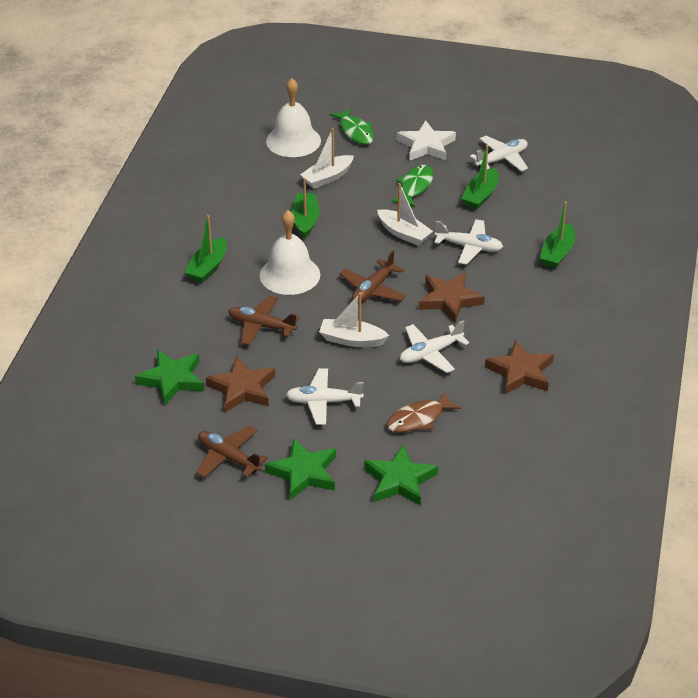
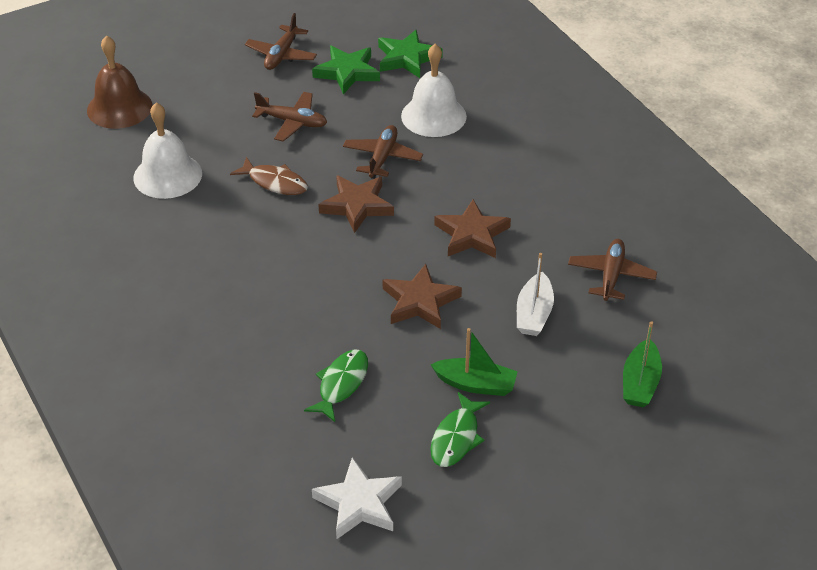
brown bell: none = 0 -> [87,35,152,129] = 1
brown plane: [196,425,268,478] [228,296,299,345] [339,251,406,304] = 3 -> [245,13,317,70] [252,92,327,141] [343,125,423,179] [568,239,657,301] = 4
green boat: [185,215,227,283] [292,178,319,239] [461,145,499,210] [540,201,575,269] = 4 -> [430,328,518,396] [623,321,662,407] = 2
green star: [135,350,204,406] [265,438,336,500] [364,445,438,506] = 3 -> [312,46,380,94] [378,30,443,78] = 2
white boat: [300,128,354,189] [319,293,389,347] [377,183,433,246] = 3 -> [517,253,554,336] = 1
white plane: [286,368,364,425] [400,320,469,373] [434,219,503,265] [470,136,528,171] = 4 -> none = 0

